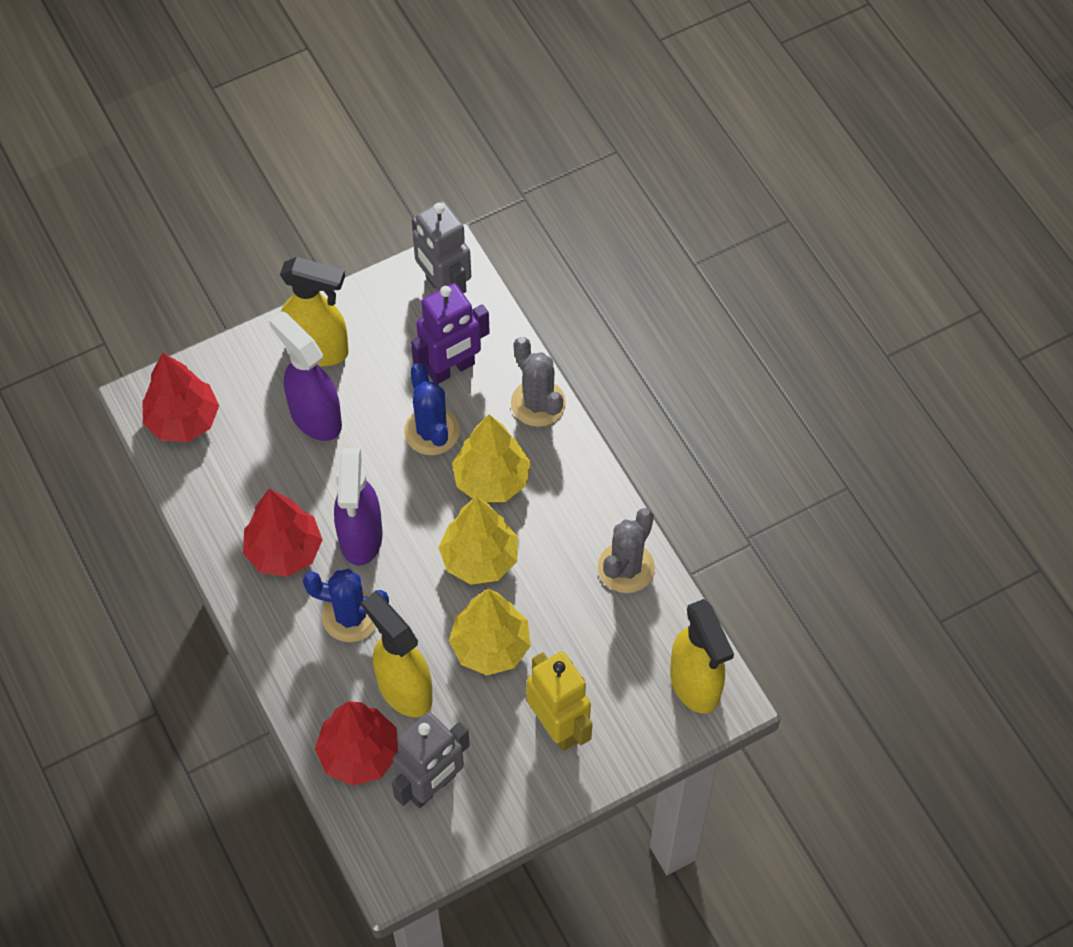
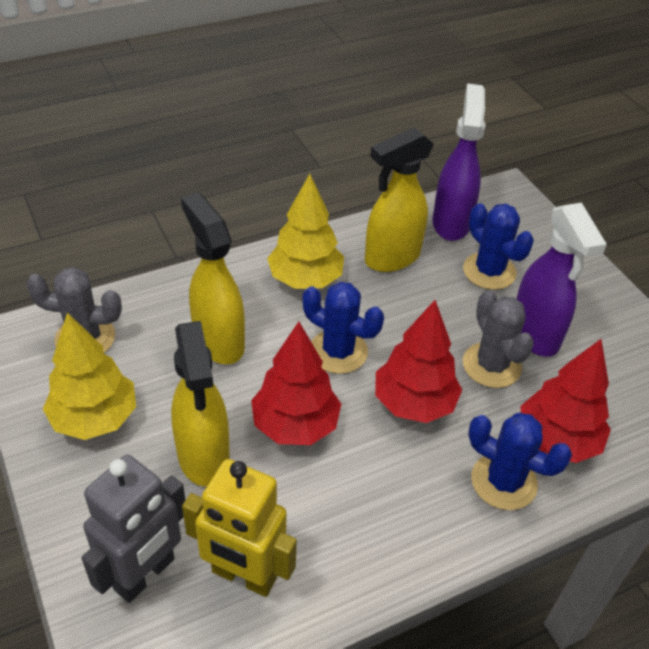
blue cactus: [303,569,389,642] [404,363,460,455] = 2 -> [303,282,384,374] [463,203,534,290] [468,413,572,510] = 3
grey robot: [392,712,470,808] [412,201,471,294] = 2 -> [81,455,185,603] = 1
purple robot: [411,283,490,384] = 1 -> none = 0
yellow tree: [438,497,518,585] [449,589,531,675] [452,414,531,502] = 3 -> [43,313,136,440] [267,174,344,289] = 2

